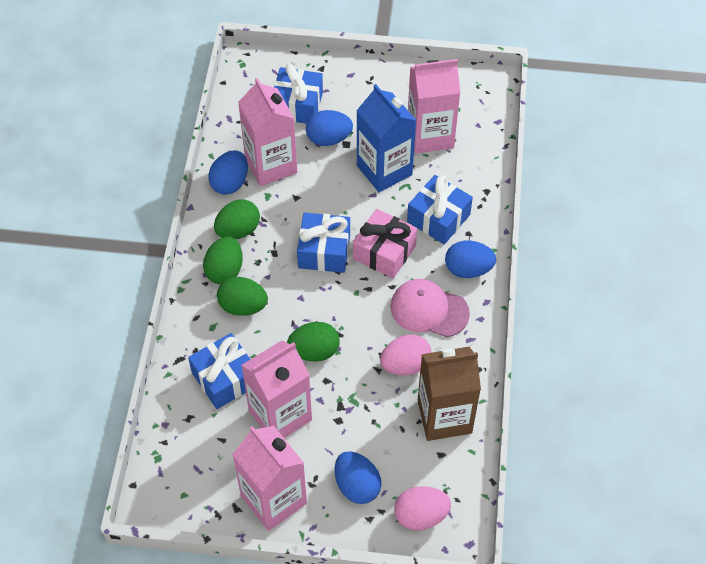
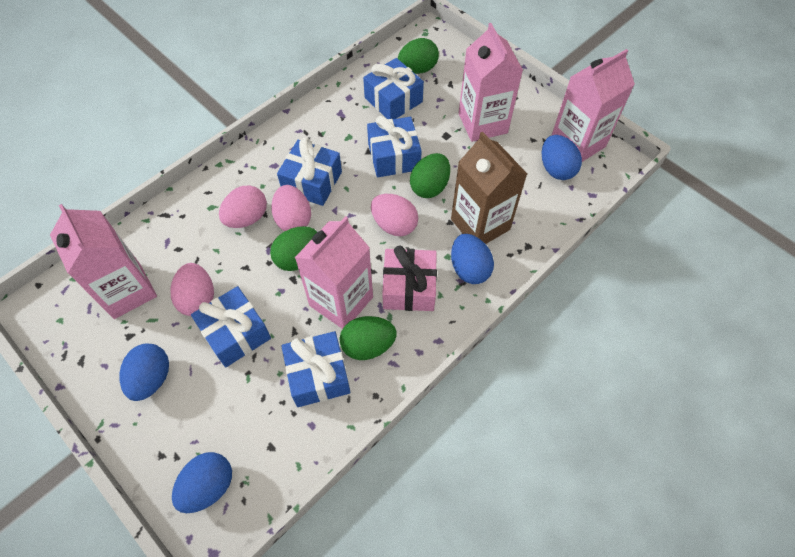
blue carton: [357,84,417,192] = 1 -> none = 0
blue gift: [188,333,250,409] [274,64,323,124] [297,213,350,273] [407,175,473,244] = 4 -> [191,286,271,367] [277,137,342,206] [281,331,351,407] [363,58,424,119] [367,116,422,177] = 5
pink cap: [391,279,470,337] = 1 -> none = 0
pink egg: [380,335,432,375] [394,486,451,530] = 2 -> [170,263,214,316] [219,185,267,228] [271,185,311,231] [371,194,418,236] = 4

